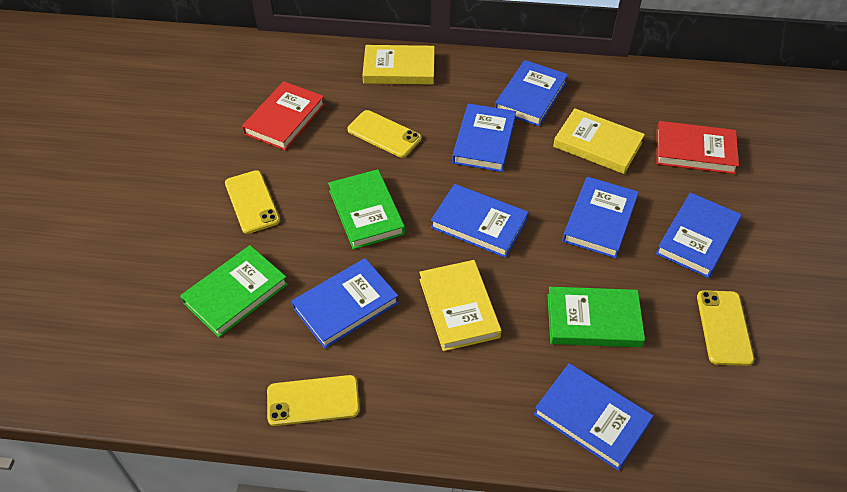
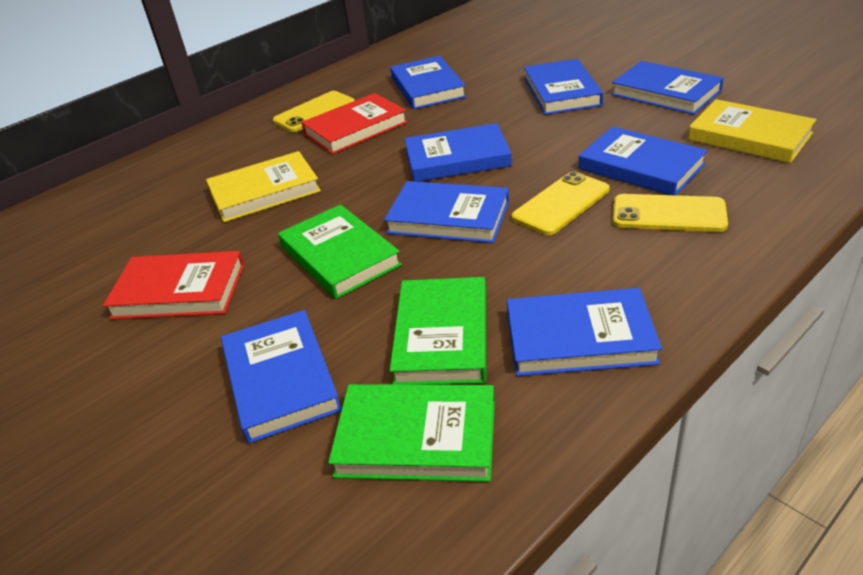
blue book: [292,258,399,349] [431,184,529,258] [452,103,516,172] [495,60,568,126] [534,363,653,471] [562,177,639,258] [656,192,742,278] = 7 -> [221,310,342,444] [384,181,509,243] [390,56,466,110] [404,123,512,182] [507,288,662,376] [524,59,603,115] [579,127,708,195] [611,61,724,115] = 8
yellow book: [362,45,435,85] [419,260,502,351] [553,108,645,174] = 3 -> [206,151,321,222] [688,99,816,163] = 2
yellow phone: [225,170,280,234] [267,375,360,426] [347,110,421,158] [697,290,754,366] = 4 -> [273,91,355,132] [512,171,610,235] [613,194,728,232] = 3

